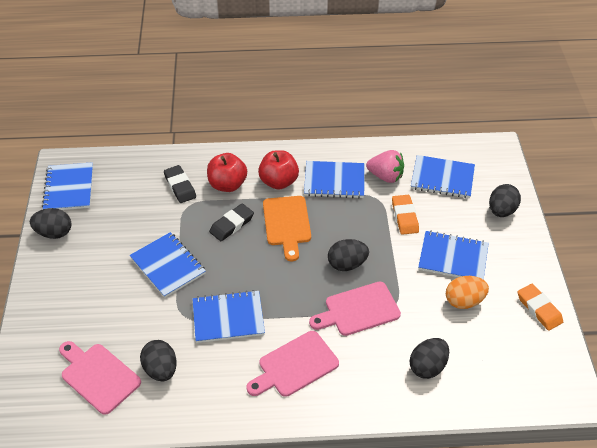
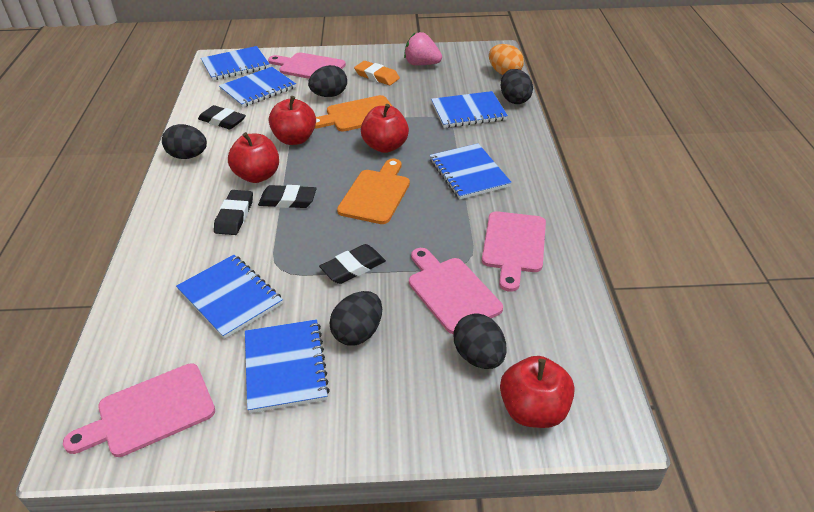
black eraser: [164,165,196,203] [209,204,254,241] = 2 -> [198,105,246,129] [214,190,253,235] [258,185,317,208] [319,244,386,284] = 4
orange cutting board: [263,196,311,261] = 1 -> [315,95,392,132] [337,158,410,224] = 2
orange eraser: [392,195,419,235] [518,284,563,331] = 2 -> [354,61,400,85] = 1
pink cutting board: [59,341,141,415] [246,331,339,397] [309,282,401,336] = 3 -> [63,363,215,457] [268,52,346,79] [409,248,503,334] [482,211,546,292] = 4
red apple: [207,153,247,192] [258,150,299,190] = 2 -> [228,132,279,183] [269,96,316,145] [361,104,409,153] [500,356,575,428] = 4

